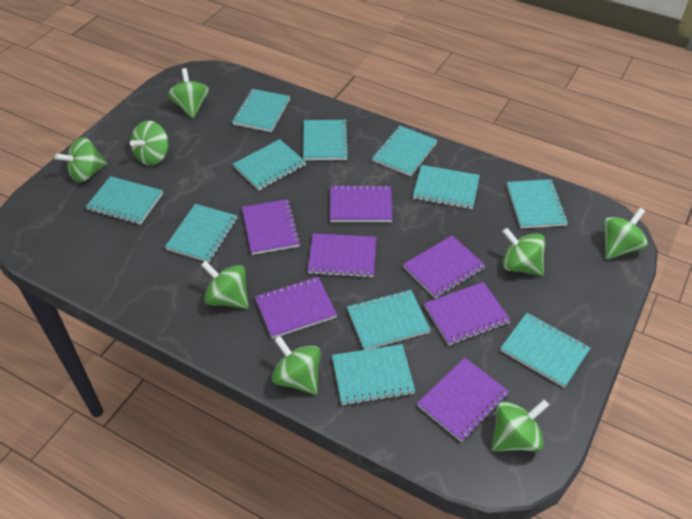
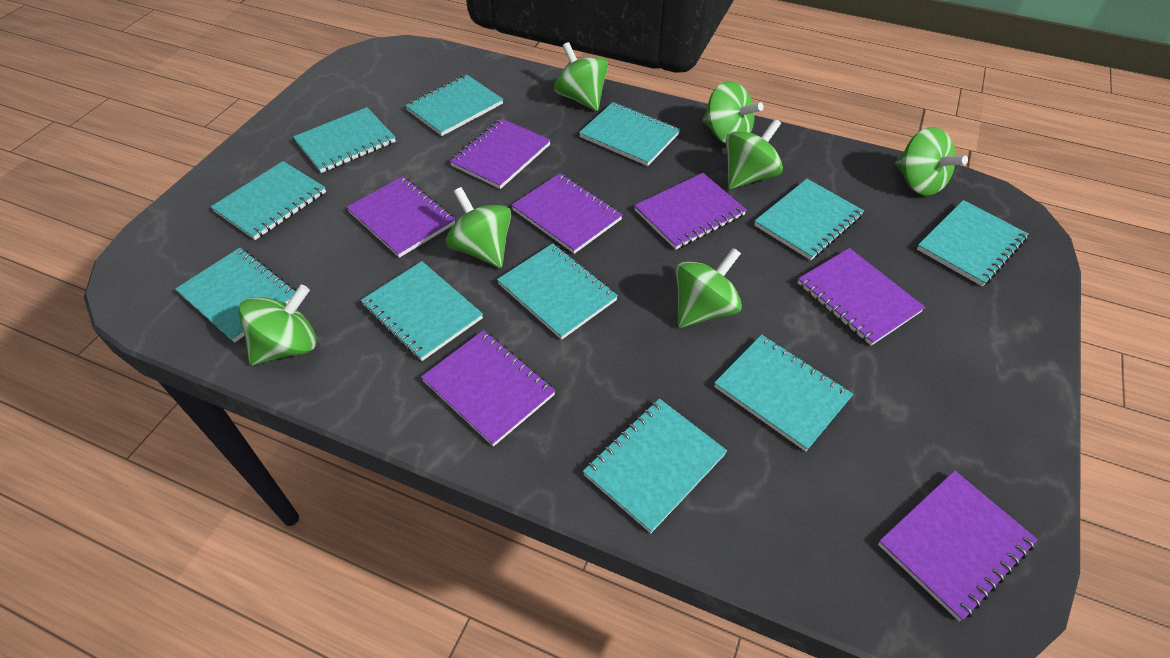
green spinning top: [55,137,107,183] [130,121,168,166] [167,68,209,118] [201,260,249,309] [272,336,321,395] [492,400,549,451] [502,228,545,276] [603,208,648,259] = 8 -> [238,285,317,365] [446,187,511,268] [554,42,608,111] [676,248,742,328] [702,81,763,144] [726,119,783,189] [895,127,968,196] = 7

